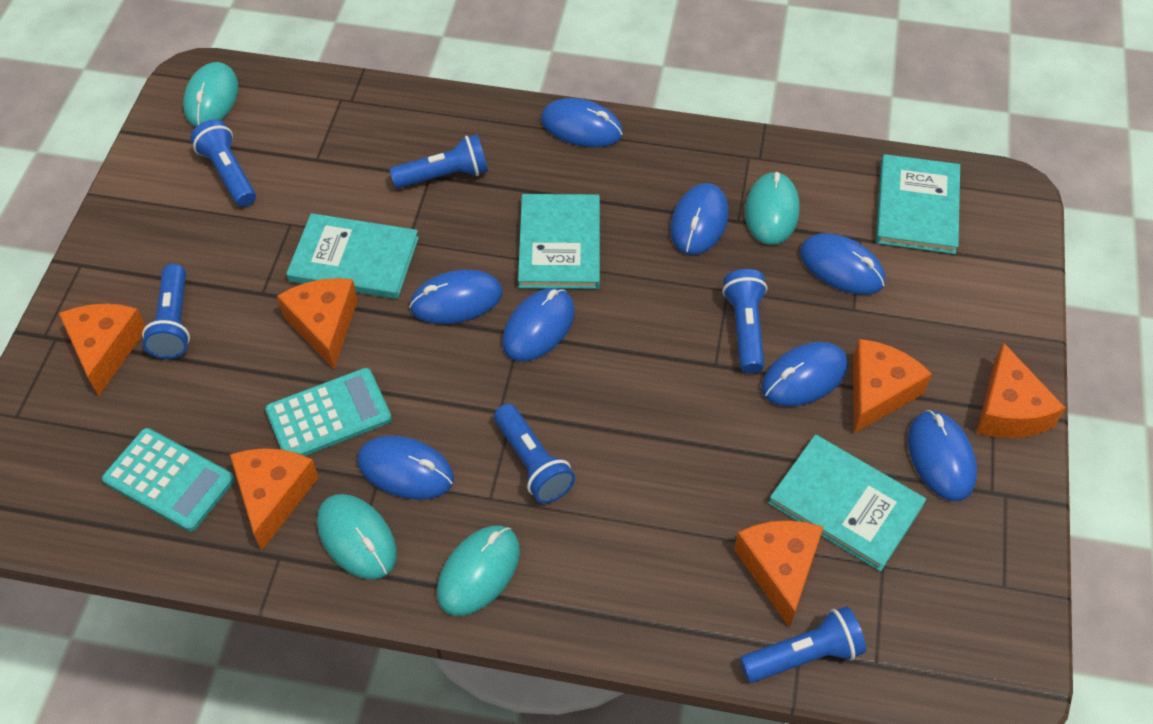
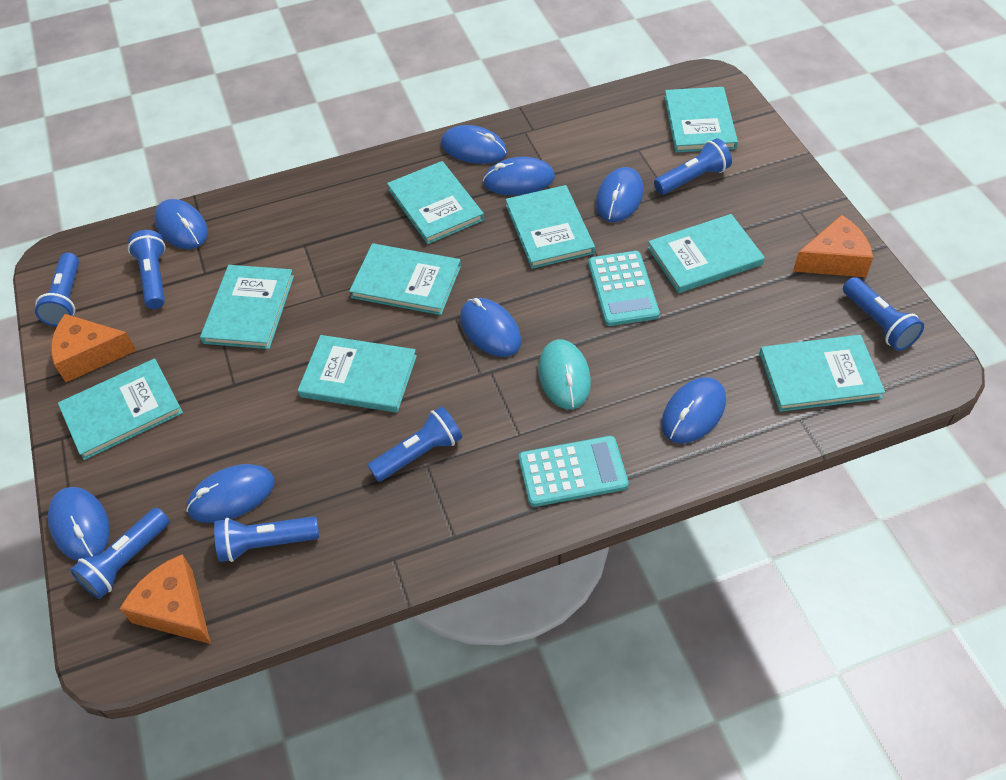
blue flashlight: [142,264,190,359] [191,120,256,207] [389,134,488,189] [494,404,575,503] [722,269,767,373] [740,606,866,682] = 6 -> [35,253,79,326] [70,508,170,599] [128,230,166,309] [214,516,319,562] [368,406,462,482] [654,138,732,195] [843,277,924,351] = 7
orange cheese: [59,304,146,397] [230,448,319,551] [277,278,358,369] [734,520,823,628] [853,339,932,434] [976,343,1065,438] = 6 -> [51,314,136,382] [120,555,211,644] [793,215,873,277] = 3
turquoise book: [286,213,419,299] [518,194,600,289] [769,434,926,571] [876,154,960,254] = 4 -> [58,358,183,460] [200,265,294,349] [298,335,417,413] [349,243,461,315] [387,161,484,244] [506,185,595,269] [648,214,765,293] [664,87,738,153] [759,335,885,412] = 9
turquoise mouse: [183,62,238,127] [317,494,397,580] [437,526,520,616] [745,172,800,245] = 4 -> [538,339,591,409] = 1

